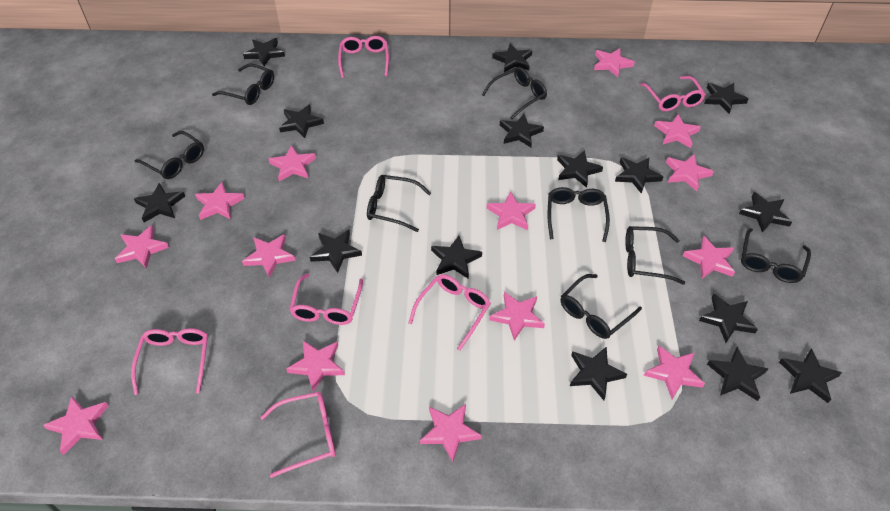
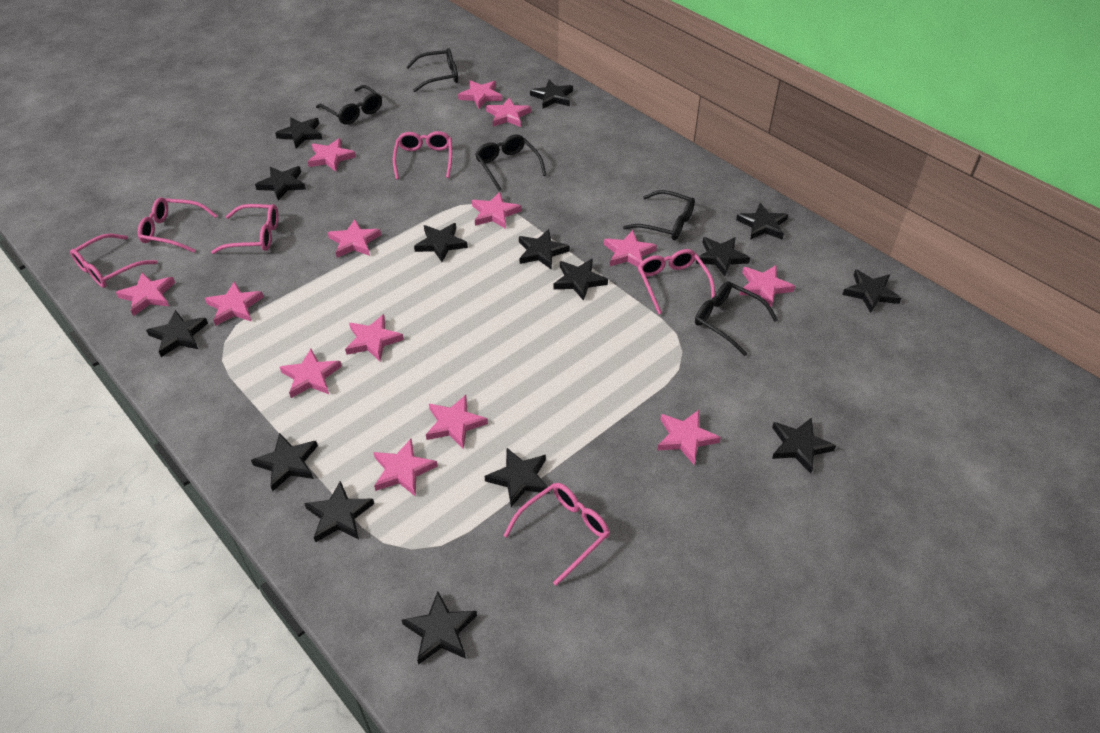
black glasses: [135,131,204,179] [212,64,274,105] [367,175,431,232] [482,67,547,119] [548,187,610,242] [561,274,642,339] [625,226,685,284] [741,228,811,283] = 8 -> [316,85,382,125] [406,48,458,92] [475,134,546,191] [623,190,695,240] [695,281,778,356] = 5

